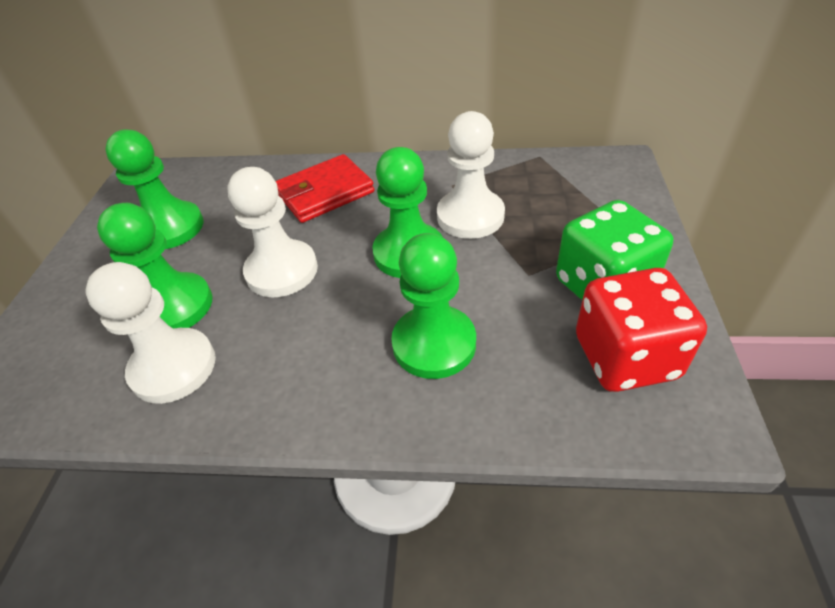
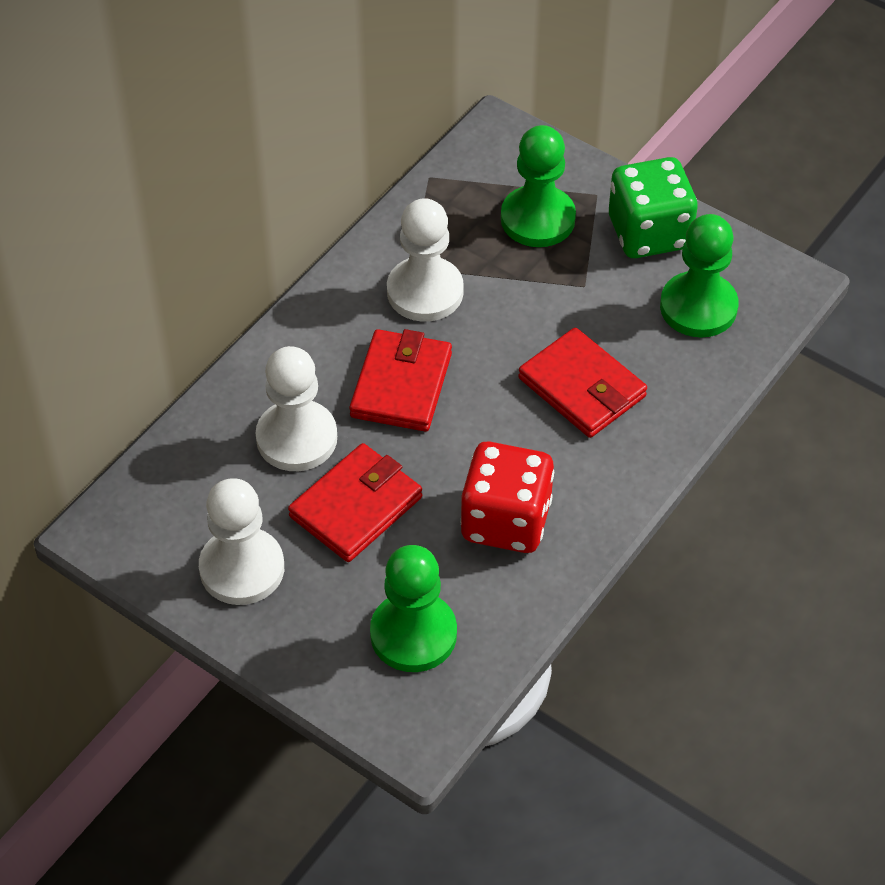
green pawn: [97,203,213,328] [105,129,204,249] [372,147,442,278] [391,233,476,379] = 4 -> [370,545,457,672] [501,125,576,247] [660,214,739,338] = 3
red wallet: [276,154,374,223] = 1 -> [288,443,422,562] [350,329,452,432] [518,327,647,438] = 3

